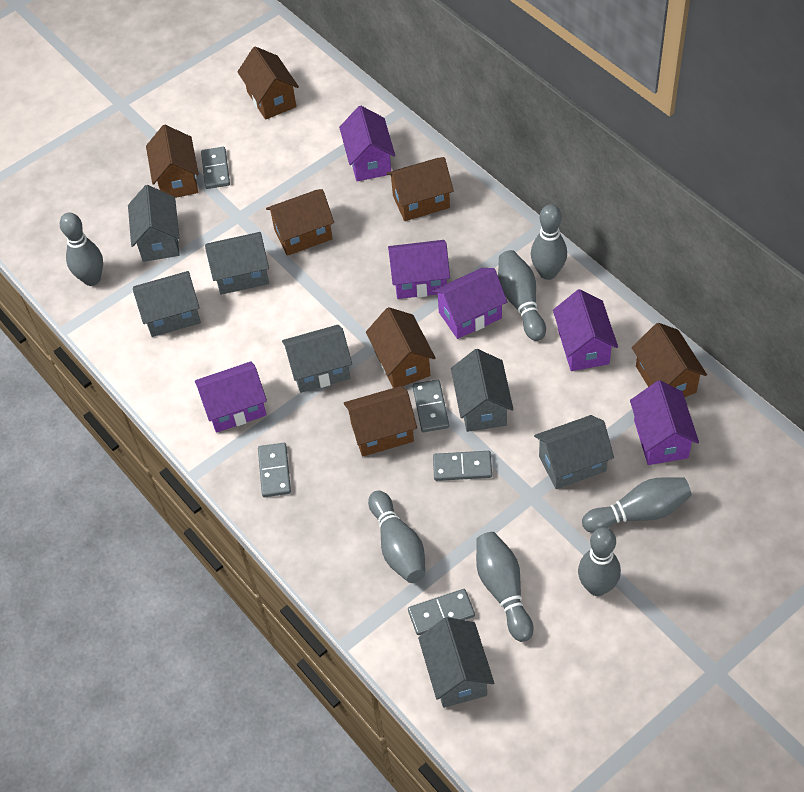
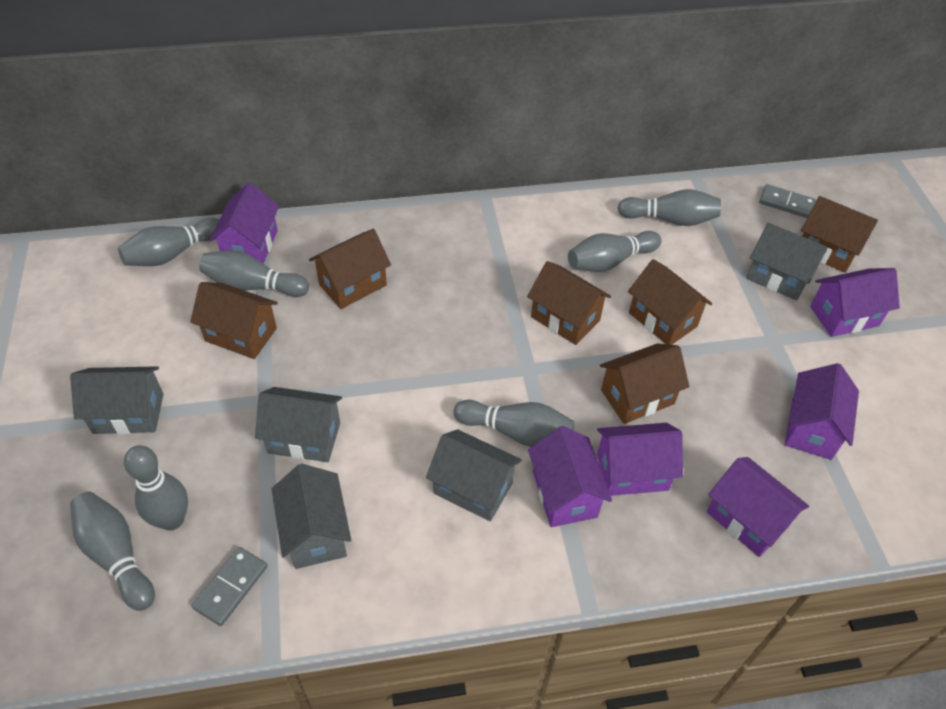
brown house: [146,125,199,198] [237,46,299,120] [266,189,334,256] [344,386,417,457] [366,307,436,388] [387,157,454,221] [632,323,707,397] = 7 -> [190,282,278,359] [309,229,391,309] [527,261,611,345] [600,343,689,424] [628,259,712,345] [801,196,878,273] = 6
grey domino: [201,147,230,189] [258,443,291,497] [408,589,475,635] [413,380,449,432] [433,451,492,481] = 5 -> [192,547,268,626] [759,184,816,218] = 2
grey house: [128,185,180,262] [133,271,201,337] [205,232,269,295] [282,325,352,393] [418,617,494,708] [451,349,513,432] [534,415,614,489] = 7 -> [70,366,164,434] [255,387,342,462] [272,464,351,569] [426,429,522,521] [746,223,828,300] = 5

